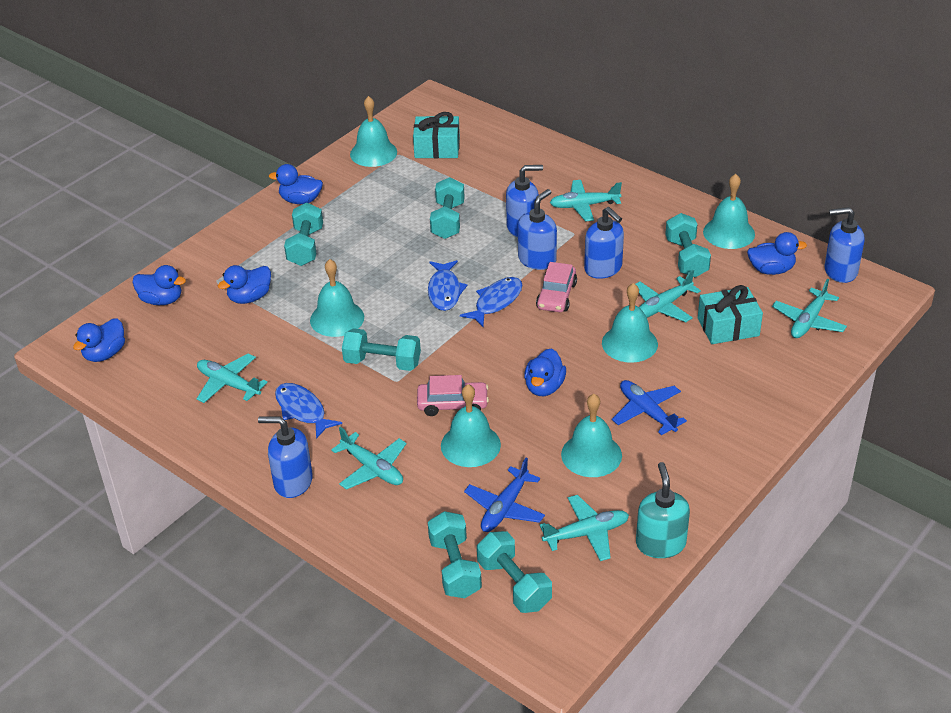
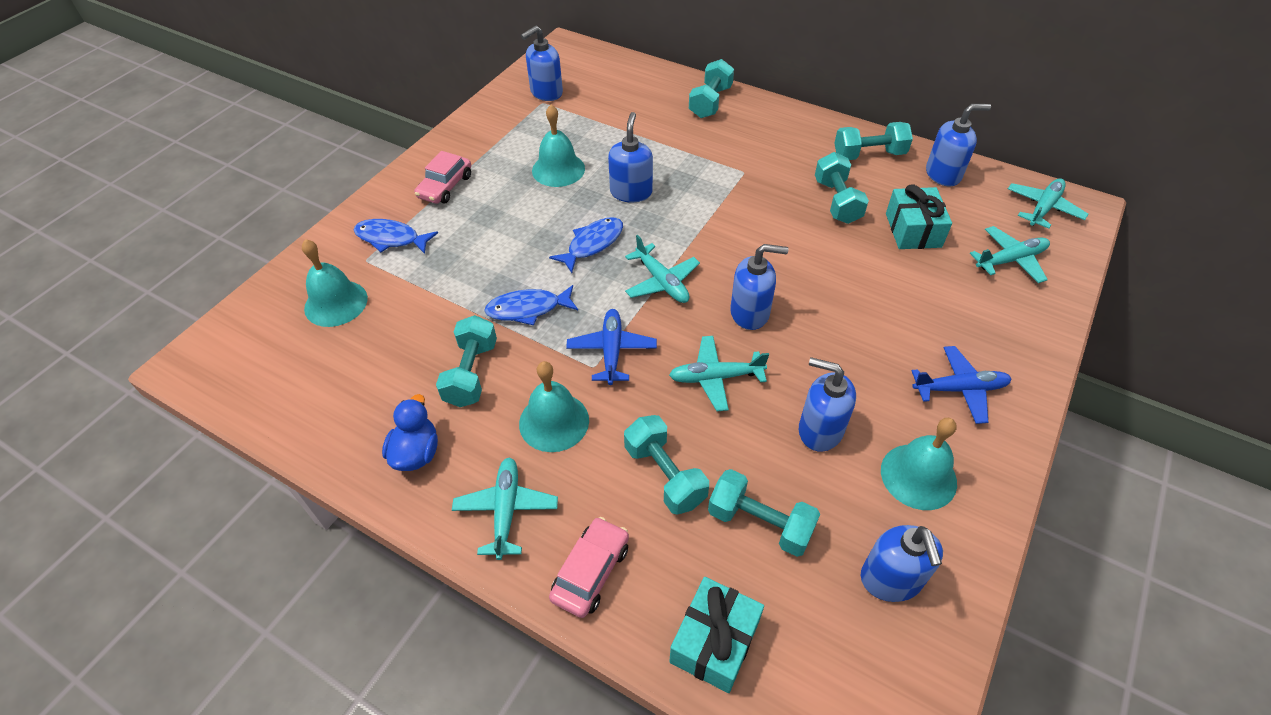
blue duck: [73,318,125,362] [132,265,186,305] [218,265,271,304] [269,164,323,204] [524,348,566,396] [747,232,807,275] = 6 -> [382,394,438,471] = 1
blue soap dispenser: [258,416,313,498] [506,165,543,237] [518,189,557,270] [584,207,624,279] [824,207,865,283] = 5 -> [521,26,563,101] [608,112,653,202] [730,244,788,330] [799,357,856,452] [861,525,943,602] [926,104,991,186] = 6
turquoise bell: [310,259,364,337] [350,96,397,167] [441,384,501,467] [561,394,622,477] [602,283,658,363] [703,174,755,249] = 6 -> [302,239,368,327] [519,361,589,452] [532,105,585,187] [881,418,957,510] = 4
turquoise plane: [197,353,268,403] [331,427,407,490] [540,495,629,561] [550,180,622,221] [636,270,701,322] [772,279,847,338] = 6 -> [452,457,558,560] [625,235,700,303] [669,336,769,411] [970,226,1050,283] [1008,178,1089,229] = 5
turquoise soap dispenser: [636,462,690,558] = 1 -> none = 0

